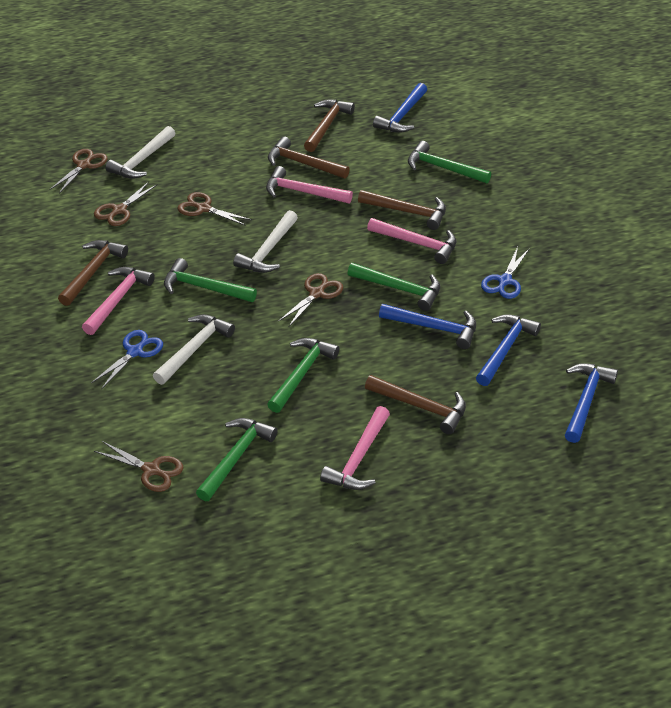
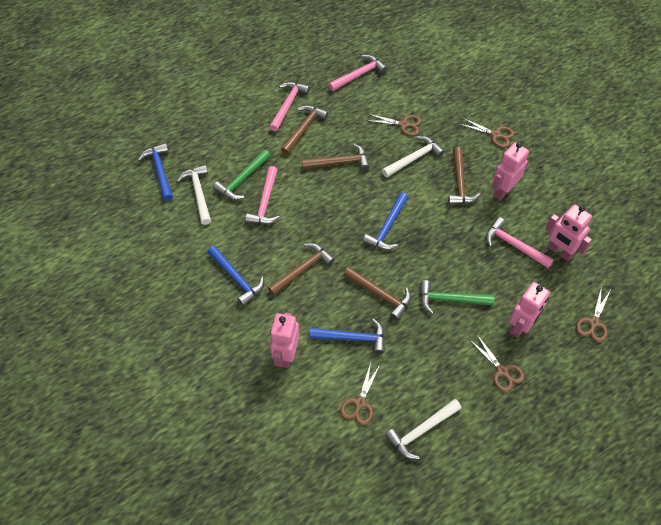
blue scissors: [91,330,163,389] [481,247,529,299] = 2 -> none = 0
green hammer: [164,258,257,302] [196,418,278,501] [267,338,339,413] [348,263,440,311] [408,141,491,183] = 5 -> [213,150,271,200] [420,280,495,314] = 2
pink robot: none = 0 -> [270,312,300,368] [492,142,529,200] [509,282,550,338] [545,204,592,261] = 4

